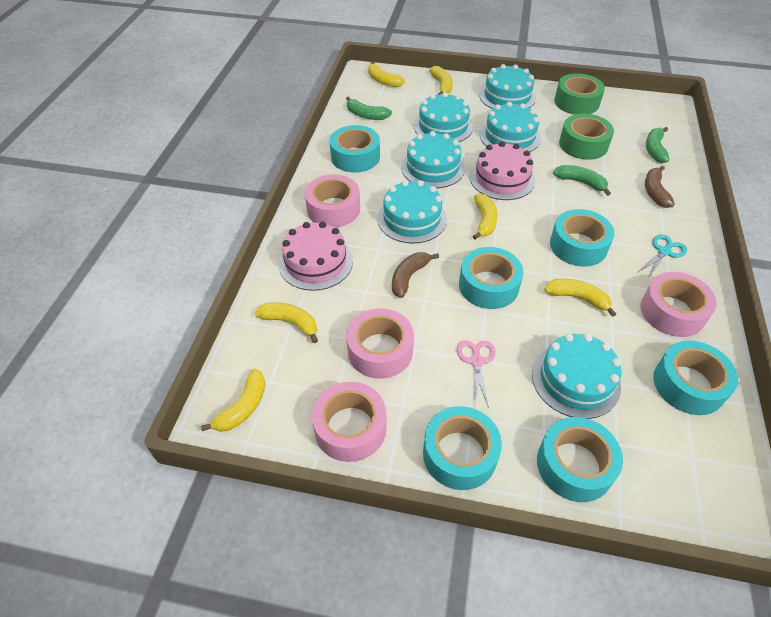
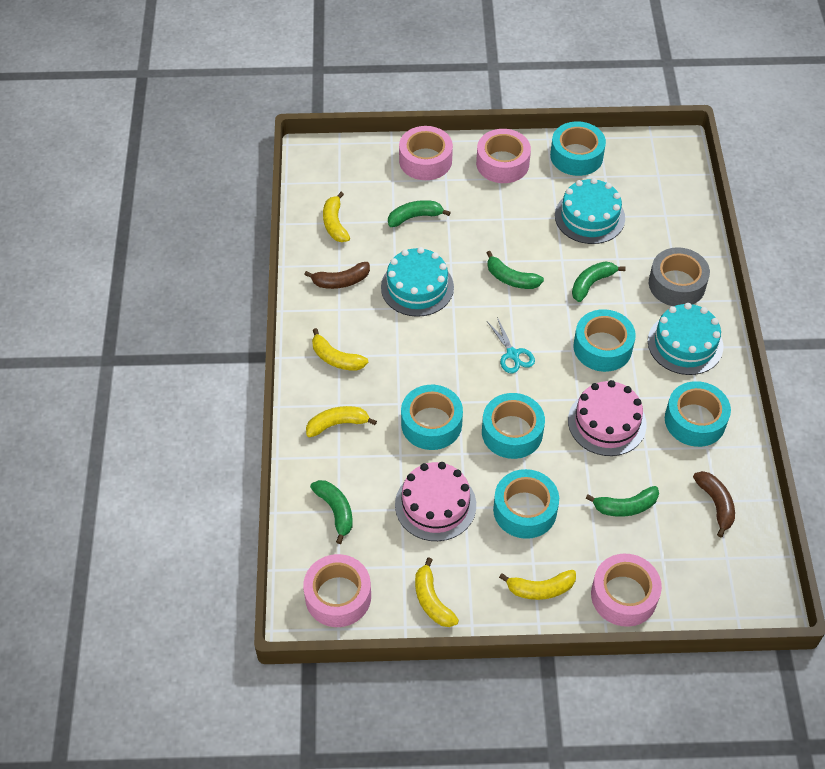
green banana: [346,96,392,120] [553,165,611,196] [646,127,669,163] = 3 -> [310,480,353,544] [388,200,451,227] [487,251,544,289] [572,261,626,302] [585,486,659,517] = 5
green tape: [554,73,605,115] [559,113,614,160] = 2 -> none = 0
grey tape: none = 0 -> [649,247,710,306] = 1
pink scissors: [457,340,496,408] = 1 -> none = 0
turquoise cake: [377,180,447,244] [401,131,465,188] [414,92,473,142] [479,64,536,109] [480,102,541,152] [532,333,621,419] = 6 -> [381,247,454,317] [555,178,625,244] [648,303,723,375] = 3
yellow banana: [201,369,265,432] [255,302,318,343] [368,61,405,87] [429,66,453,95] [473,193,498,240] [544,279,616,317] = 6 -> [306,406,377,437] [312,328,368,371] [323,192,350,242] [415,557,459,627] [499,570,576,600] = 5

